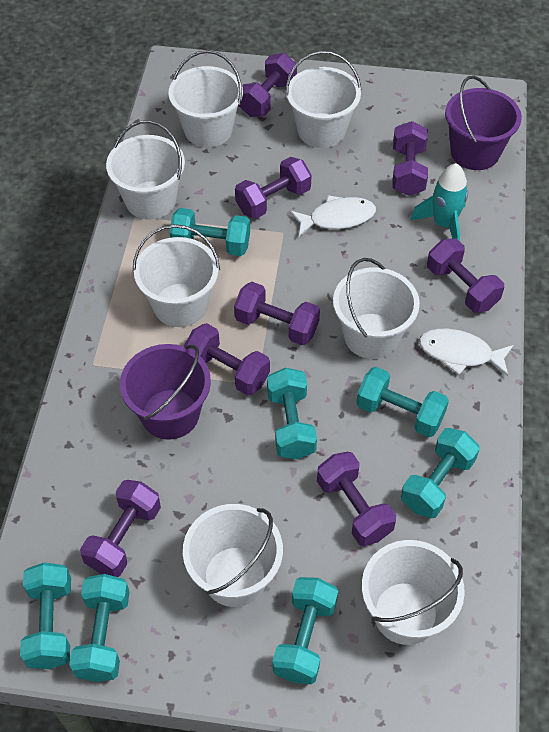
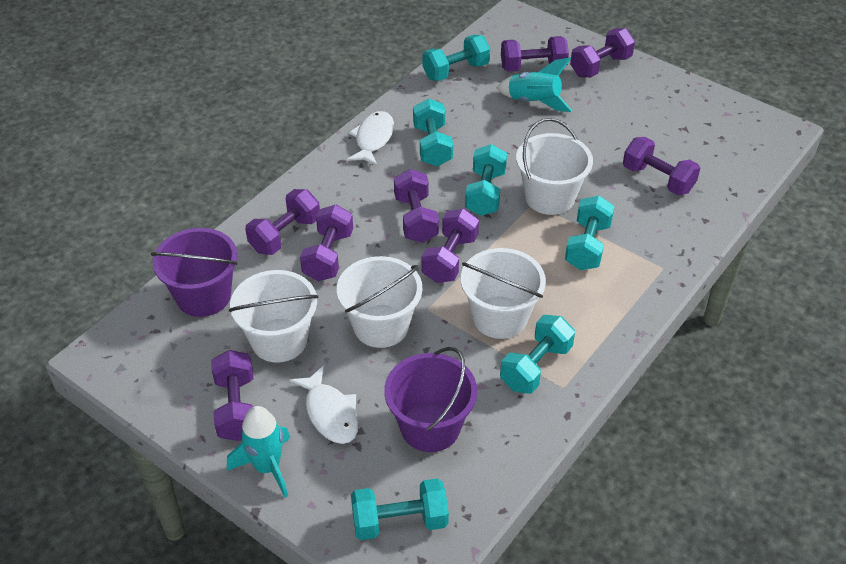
turquoise dumbbell: [20,562,71,669] [69,574,130,682] [169,208,250,256] [267,368,317,459] [272,577,338,684] [356,367,449,437] [401,428,480,518] = 7 -> [351,478,449,540] [413,98,453,167] [423,35,490,81] [465,144,507,216] [500,315,575,394] [565,196,615,270] = 6
turquoise rocket: [410,163,468,241] = 1 -> [227,406,290,498] [497,57,572,112] = 2
white bucket: [106,120,185,220] [133,224,220,327] [168,50,243,147] [183,504,283,607] [285,51,362,148] [333,258,420,359] [362,540,465,645] = 7 -> [229,270,318,363] [337,256,422,348] [461,248,546,339] [516,118,593,215] = 4

